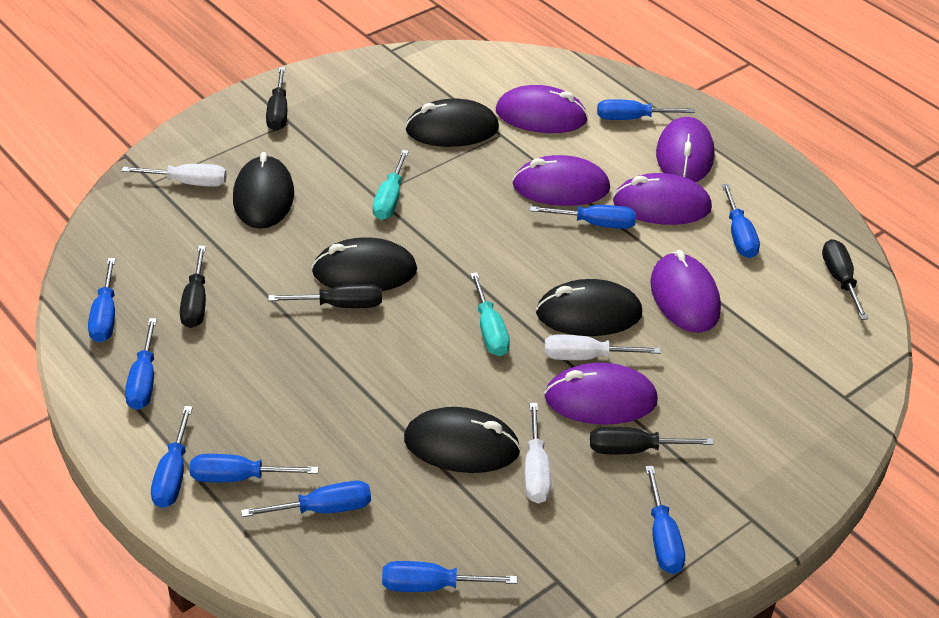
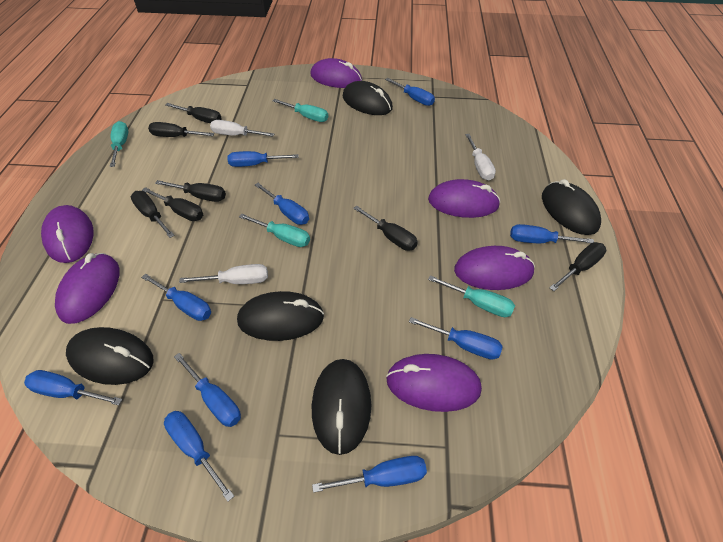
black screwdriver: [180,245,206,328] [266,67,287,131] [268,283,382,308] [590,427,714,454] [822,239,868,320] = 5 -> [131,191,175,238] [142,187,203,221] [148,122,214,137] [155,180,226,202] [165,103,222,123] [353,206,418,251] [549,242,606,291] = 7
turquoise screwdriver: [373,150,409,220] [470,272,510,356] = 2 -> [110,121,128,167] [239,214,310,247] [273,99,328,122] [428,275,515,317] = 4

